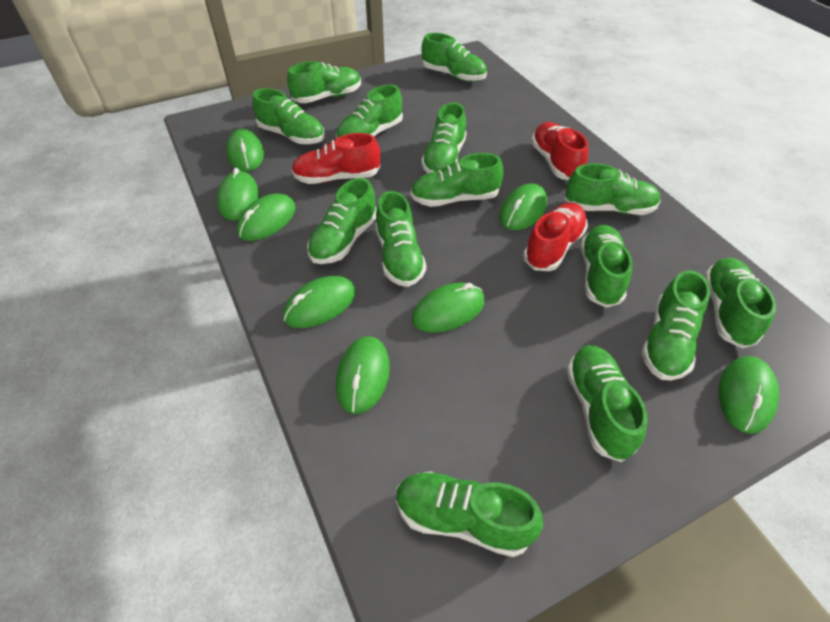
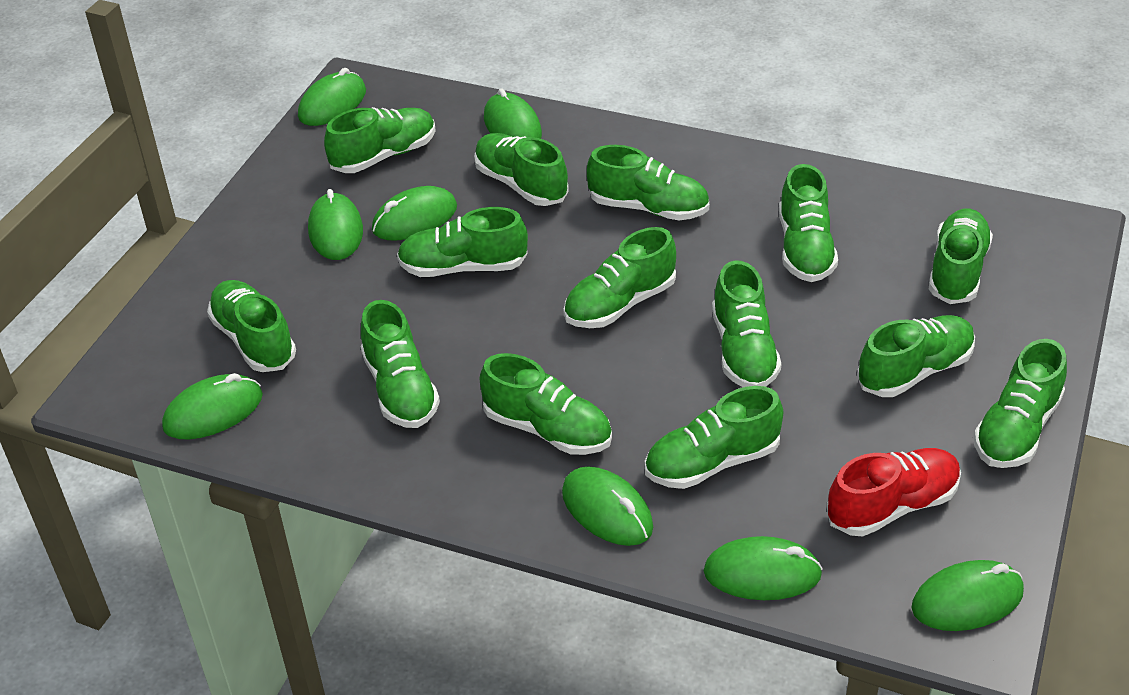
red shoe: [291,133,380,184] [523,203,588,271] [531,122,588,180] = 3 -> [827,448,961,537] = 1

